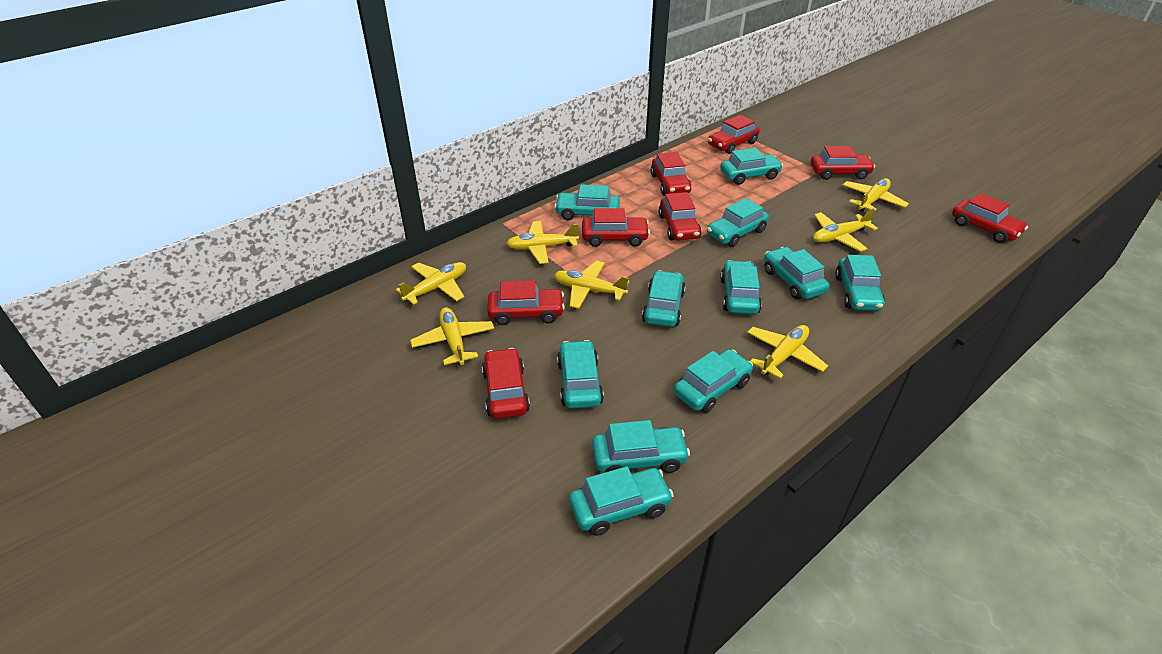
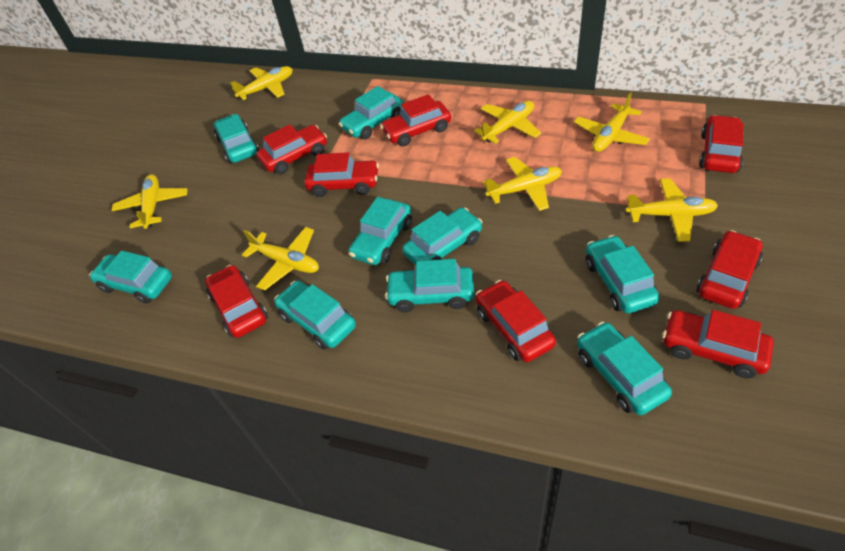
turquoise car: [554,184,620,220] [557,340,604,409] [569,466,674,536] [592,420,690,473] [642,270,686,327] [674,349,753,413] [707,198,769,247] [720,148,783,185] [720,260,762,314] [764,247,829,299] [835,255,885,311] = 11 -> [89,251,172,304] [214,114,259,164] [274,280,356,350] [339,86,404,139] [349,197,412,265] [385,259,474,312] [402,207,482,265] [577,322,672,415] [586,235,660,313] = 9

